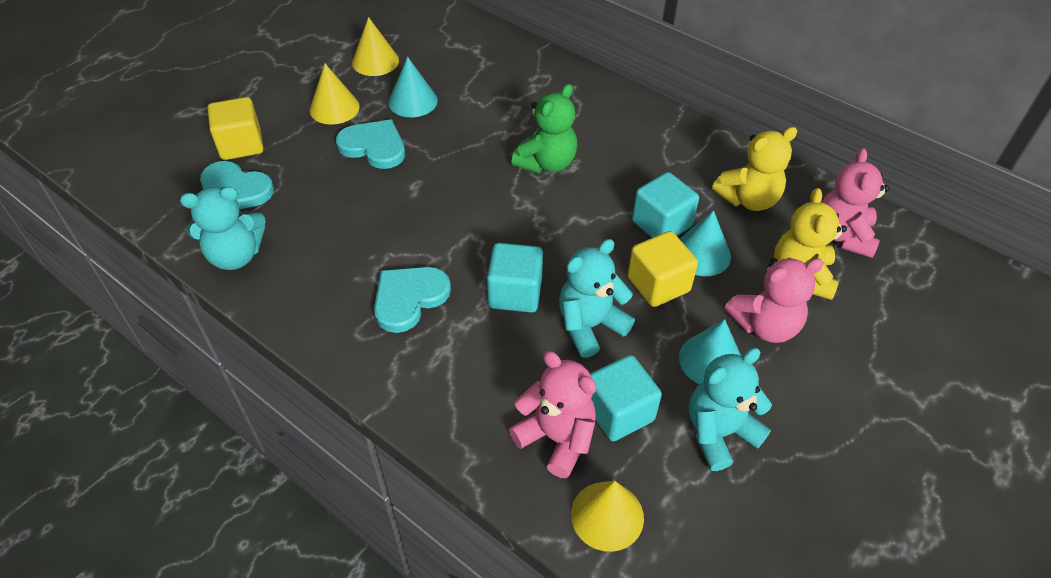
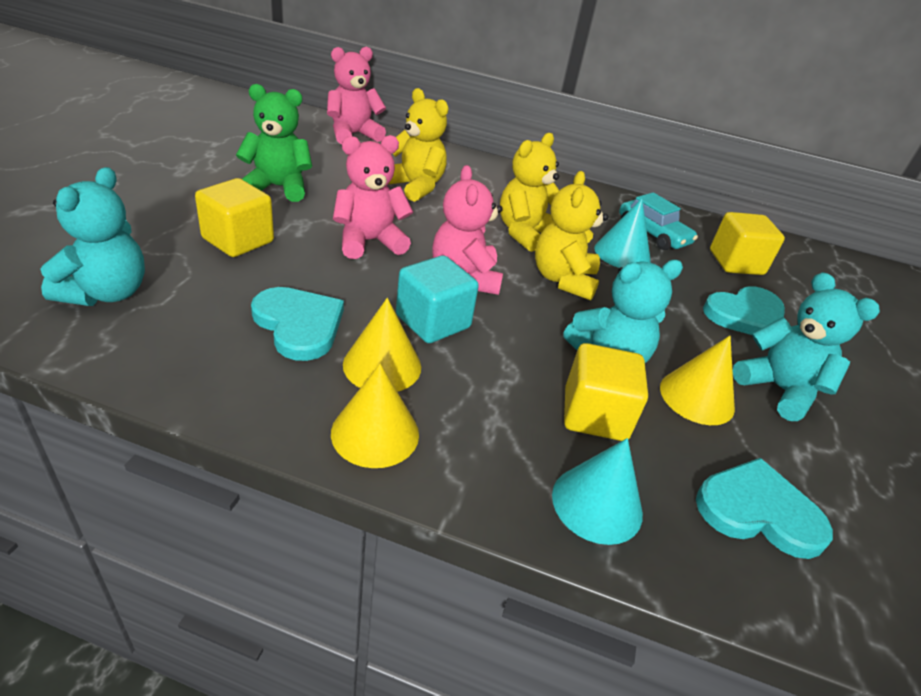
turquoise car: none = 0 -> [619,192,698,250] = 1
turquoise cone: [388,57,438,117] [679,210,731,276] [679,319,741,384] = 3 -> [552,438,643,545] [594,198,651,268] = 2
turquoise cube: [487,243,543,313] [590,355,662,441] [632,172,699,238] = 3 -> [396,255,479,343] = 1
yellow cube: [208,97,263,160] [628,231,698,307] = 2 -> [195,178,274,257] [564,343,648,441] [710,212,785,275] = 3
yellow teddy bear: [712,127,797,211] [774,188,847,300] = 2 -> [389,88,448,202] [500,133,559,252] [535,171,609,300] = 3

